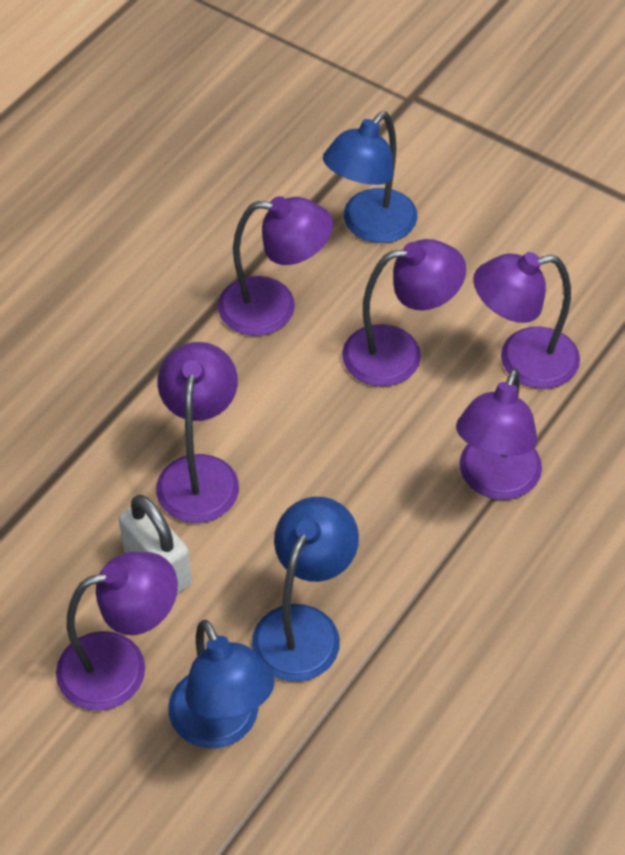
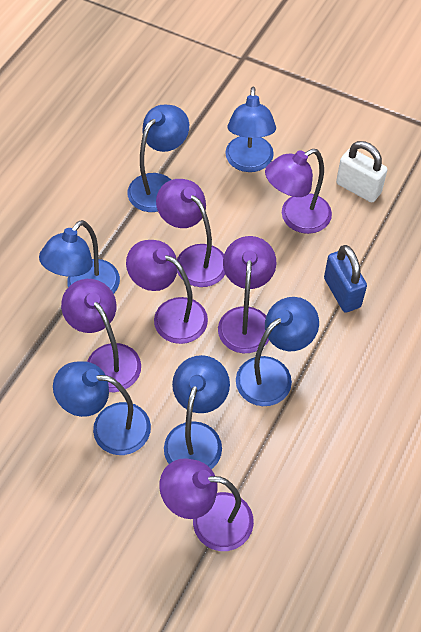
blue lamp: [168,620,275,749] [252,497,359,682] [323,112,417,243] = 3 -> [39,220,120,294] [53,361,151,455] [128,105,189,212] [164,355,230,469] [225,87,276,172] [236,297,319,406] = 6
blue padlock: none = 0 -> [324,245,367,313] = 1

